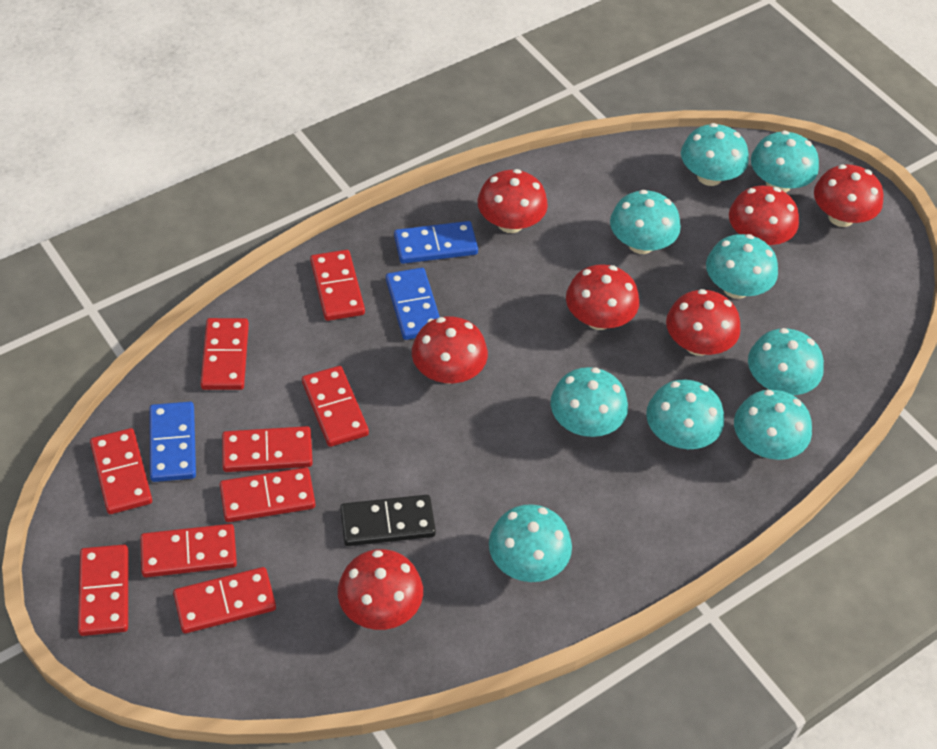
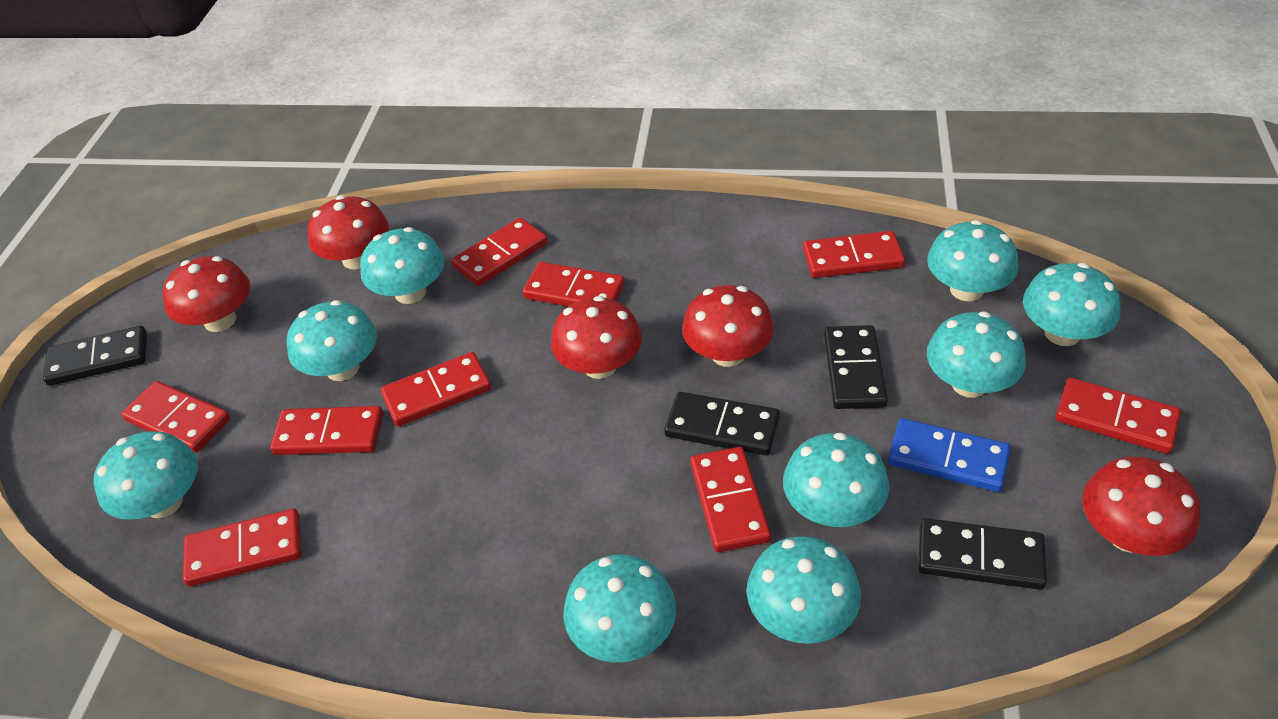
black domino: [340,495,436,546] = 1 -> [43,326,147,386] [664,392,780,455] [824,325,888,409] [918,518,1047,590] = 4
blue domino: [149,402,196,482] [386,268,440,340] [394,221,478,264] = 3 -> [888,418,1011,492] = 1
red mushroom: [338,549,423,630] [412,316,488,384] [477,169,548,233] [566,264,639,330] [666,289,741,356] [729,186,799,245] [814,164,883,227] = 7 -> [163,256,250,332] [307,195,389,269] [551,296,642,379] [682,285,774,367] [1082,457,1200,556] = 5

